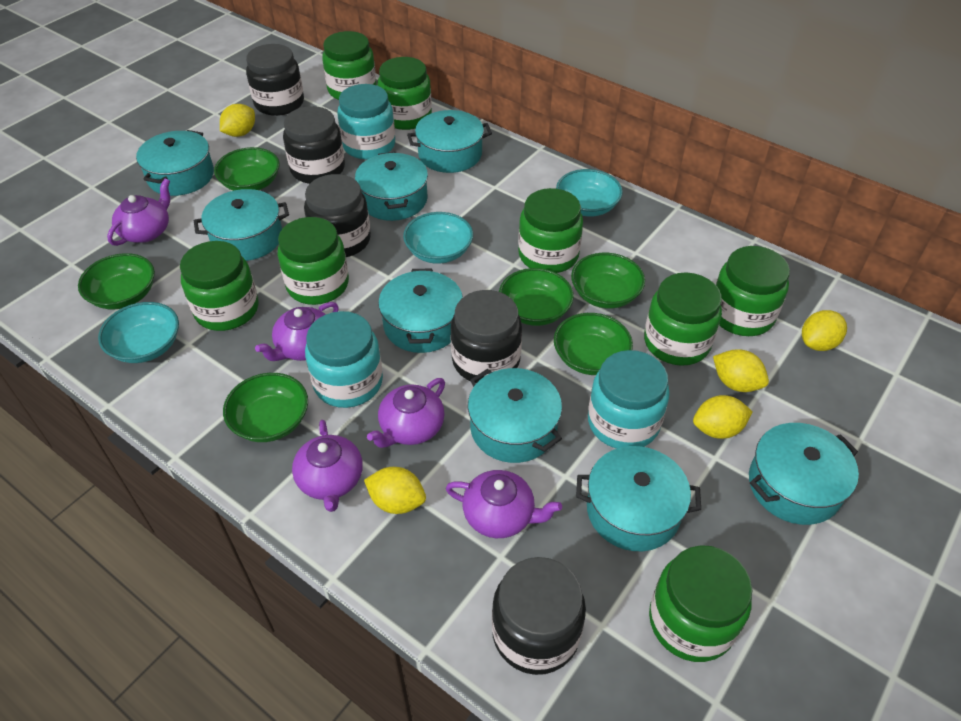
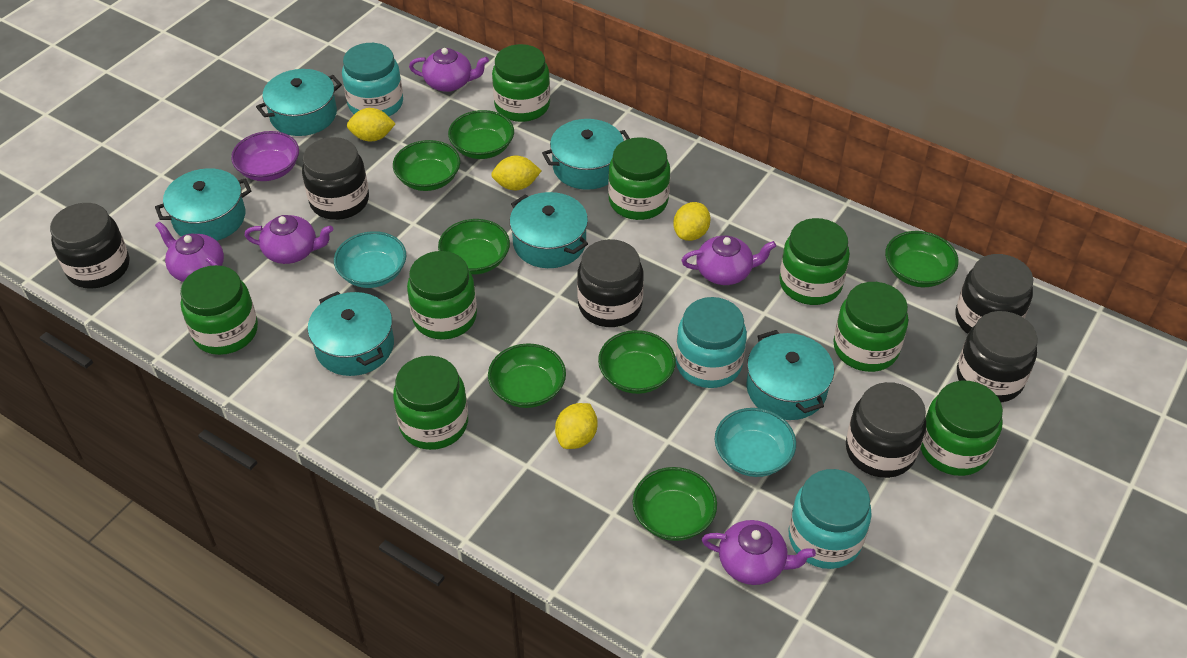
black jar: [246,44,304,116] [283,106,345,184] [304,174,371,257] [451,290,522,383] [492,557,586,675] = 5 -> [50,203,129,289] [302,137,369,220] [577,239,644,327] [846,382,926,478] [956,254,1034,334] [957,311,1038,403] = 6
green bowl: [78,253,155,309] [214,147,280,191] [223,373,308,442] [499,268,574,326] [554,313,633,375] [571,253,645,309] = 6 -> [393,140,460,191] [438,219,510,275] [448,110,514,159] [488,343,566,408] [598,330,676,394] [633,467,717,541] [885,231,959,287] = 7
purple bowl: none = 0 -> [231,131,299,181] = 1
turquoise bowl: [98,302,179,363] [403,212,473,264] [556,169,623,216] = 3 -> [334,231,406,288] [715,408,796,477] = 2
turquoise pot: [136,130,214,196] [194,189,289,261] [355,152,428,221] [378,268,463,353] [407,110,492,173] [468,368,562,463] [576,446,701,551] [749,423,859,525] = 8 -> [155,168,251,241] [256,69,342,136] [308,291,394,376] [510,192,588,268] [542,119,630,190] [746,330,834,420] = 6
yellow lemon: [220,104,255,137] [364,467,426,514] [693,395,753,439] [713,349,769,392] [802,310,847,351] = 5 -> [347,108,396,142] [491,156,541,190] [555,403,597,449] [673,202,711,241] = 4

